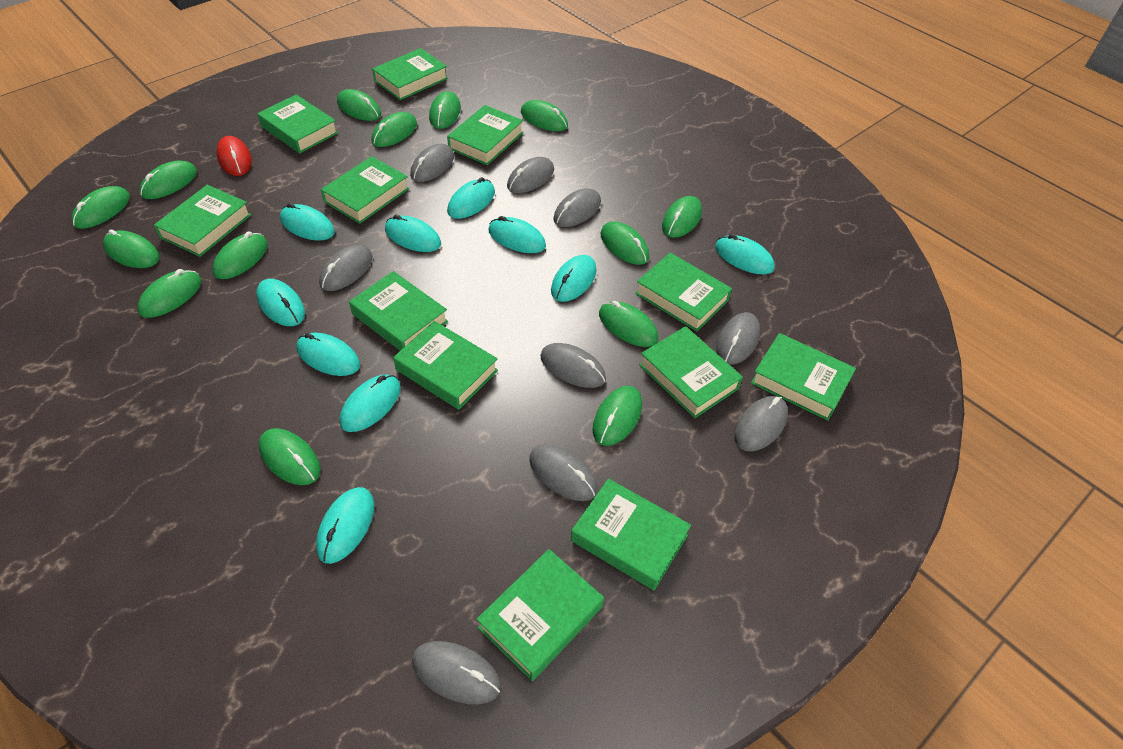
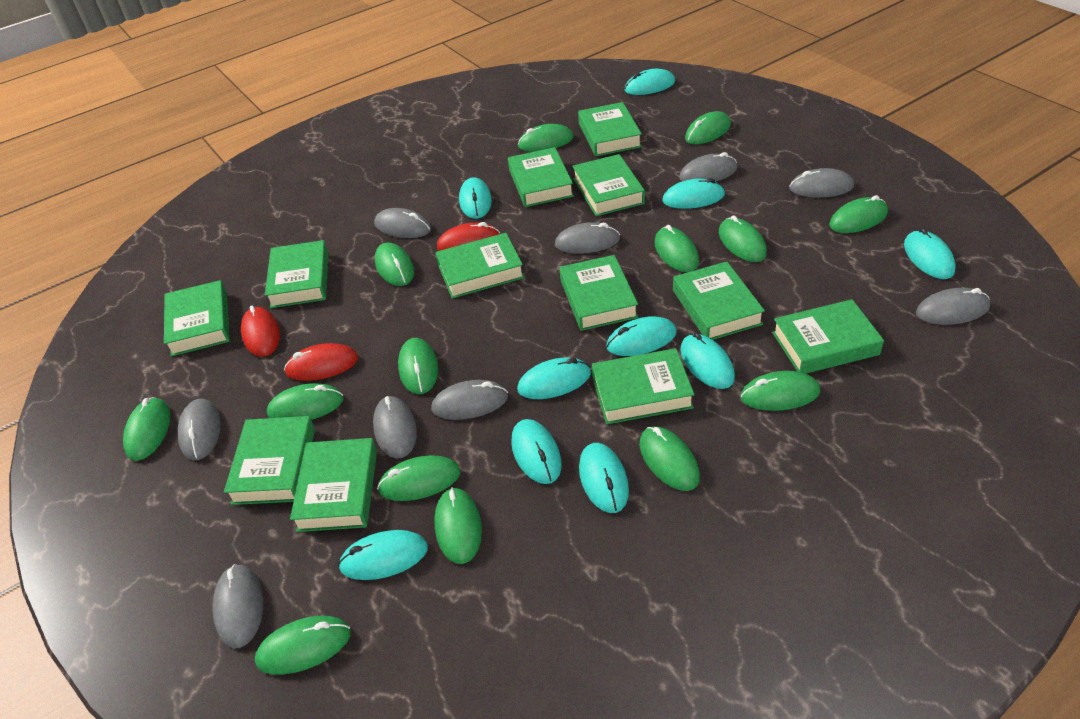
red mouse: [216,136,252,176] = 1 -> [241,306,280,357] [284,343,358,381] [437,222,500,251] = 3

